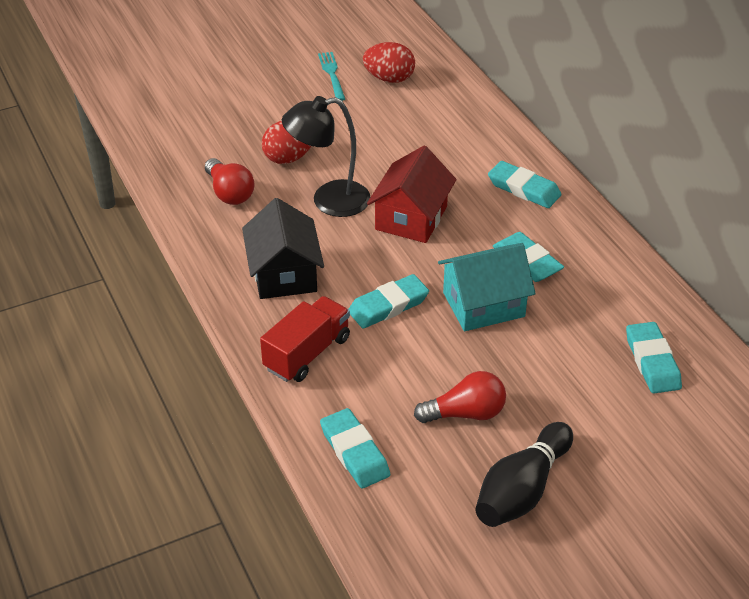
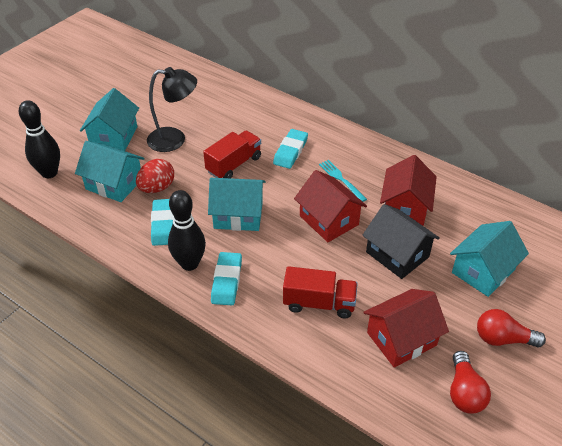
black bowling pin: [475,422,573,527] = 1 -> [19,100,60,178] [168,190,206,271] = 2
red egg: [262,120,311,164] [363,42,415,83] = 2 -> [136,159,174,193] = 1
red house: [367,146,457,243] = 1 -> [294,170,367,242] [363,289,449,367] [380,155,437,226] = 3
red truck: [260,296,350,382] = 1 -> [203,130,261,178] [283,266,358,318] = 2
turquoise eraser: [320,408,390,488] [348,274,429,329] [488,161,562,208] [493,232,564,282] [626,322,682,394] = 5 -> [151,199,174,246] [211,252,242,305] [273,129,308,169] = 3
turquoise house: [438,243,536,331] = 1 -> [75,141,144,202] [80,88,139,151] [208,178,266,231] [450,221,529,297] = 4

